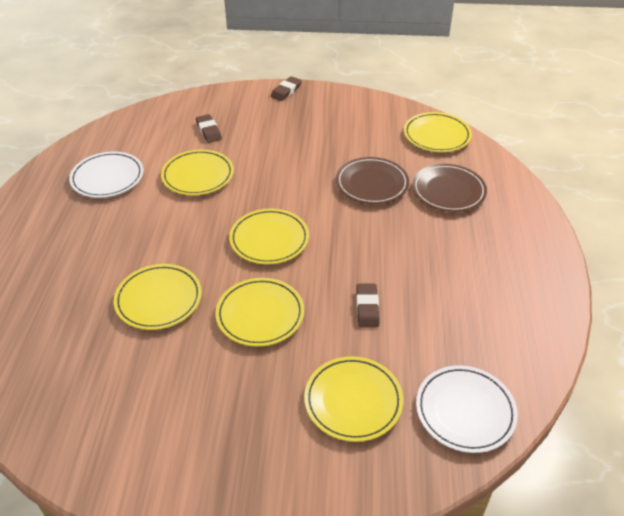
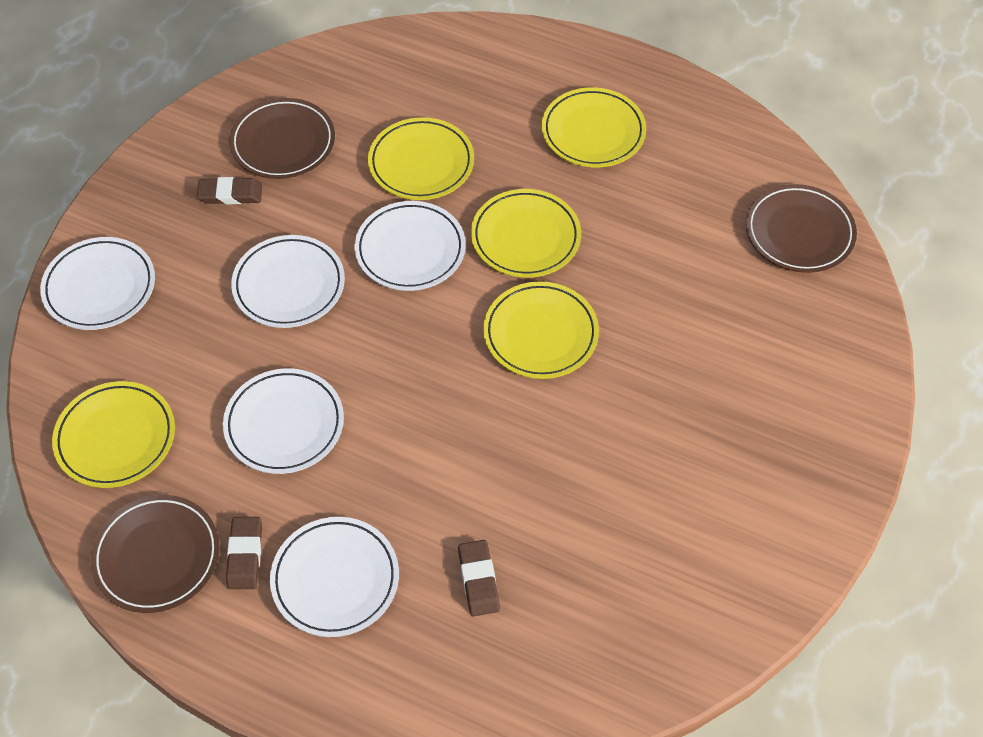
brown plate: [336,157,409,204] [412,164,487,212] = 2 -> [91,495,220,613] [229,98,335,179] [746,184,857,273] = 3
white plate: [69,151,144,198] [416,365,518,453] = 2 -> [40,237,155,330] [223,368,344,474] [231,235,345,328] [270,517,399,637] [354,201,466,291] = 5
yellow plate: [114,264,202,330] [161,149,234,195] [215,278,304,347] [229,209,309,264] [304,356,403,442] [404,112,472,152] = 6 -> [52,381,175,488] [368,117,474,200] [471,189,581,278] [483,281,599,379] [542,87,646,167] = 5

